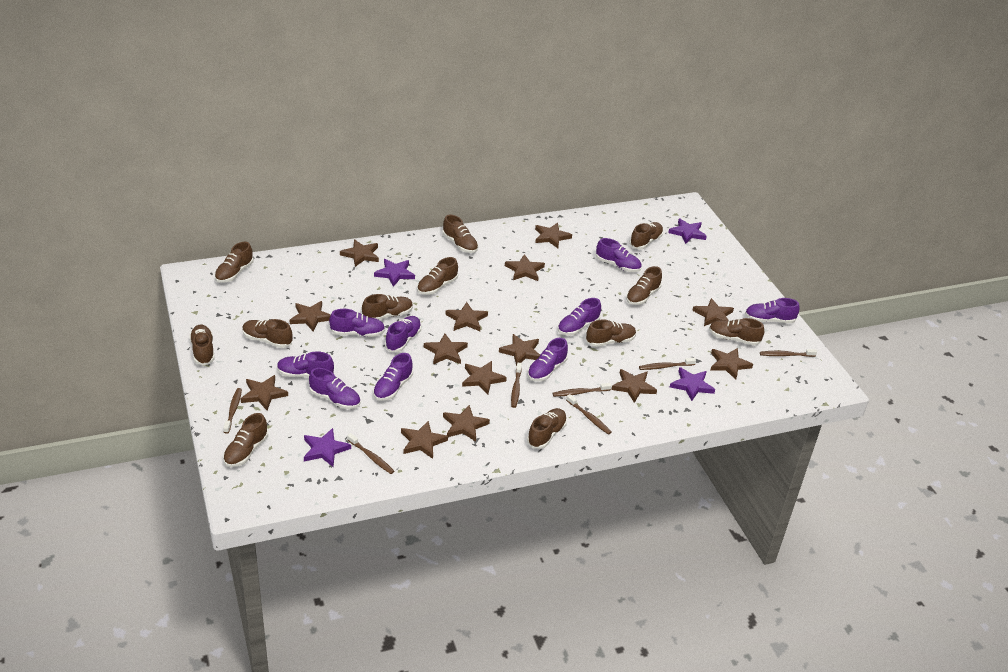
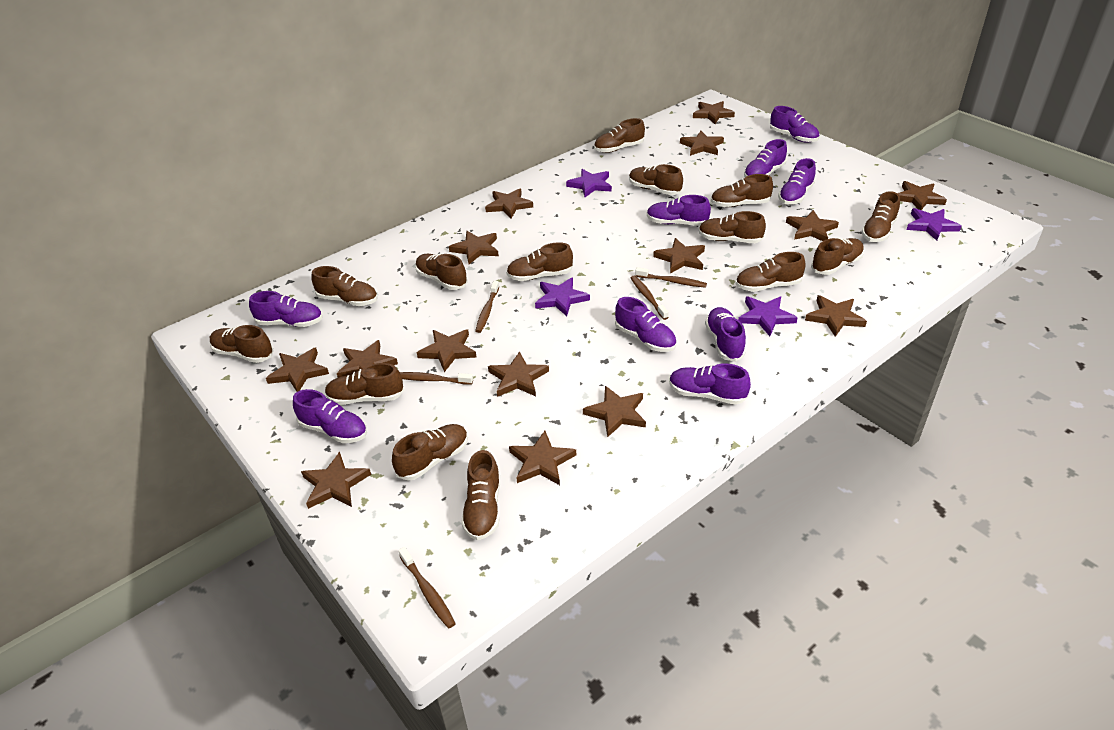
brown shoe: [189,325,215,365] [215,242,254,283] [223,413,268,467] [242,319,293,348] [362,294,413,320] [417,257,458,295] [442,215,478,253] [527,408,567,449] [586,320,636,347] [626,266,662,305] [630,222,663,249] [709,318,764,345] = 12 -> [210,325,274,363] [311,266,378,306] [325,363,404,405] [392,424,468,480] [415,254,468,290] [461,450,500,540] [506,242,573,281] [594,118,645,153] [629,164,683,195] [698,211,766,243] [711,174,773,207] [735,252,806,292] [811,238,864,275] [862,191,900,242] = 14
brown star: [241,375,288,410] [290,301,331,332] [340,239,379,267] [401,421,448,459] [424,333,468,364] [443,405,490,442] [445,302,488,331] [462,361,507,394] [499,334,540,366] [505,254,545,281] [535,223,572,248] [611,369,657,403] [692,298,734,326] [711,348,753,380] = 14 -> [266,348,329,392] [301,452,371,509] [337,340,398,377] [417,329,477,372] [449,231,499,264] [485,188,533,219] [488,351,549,397] [509,431,576,485] [583,386,646,438] [653,238,705,274] [680,131,724,156] [693,101,735,124] [786,210,839,241] [805,295,867,337] [897,181,947,210] = 15
brown toothbrush: [223,388,242,434] [347,433,394,474] [511,363,522,408] [552,383,612,397] [566,394,612,435] [639,358,696,370] [760,349,817,357] = 7 -> [398,547,456,628] [400,372,473,385] [475,281,499,333] [631,276,669,320] [635,267,707,288] = 5

